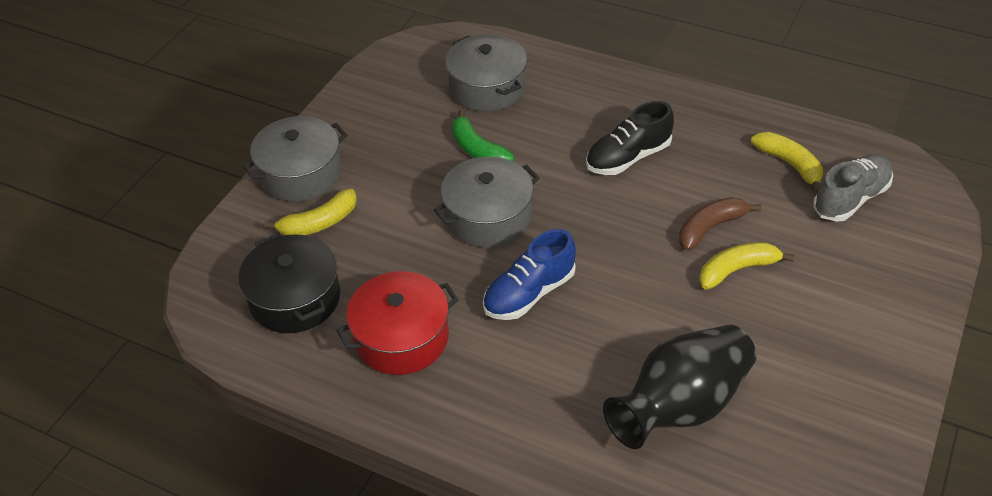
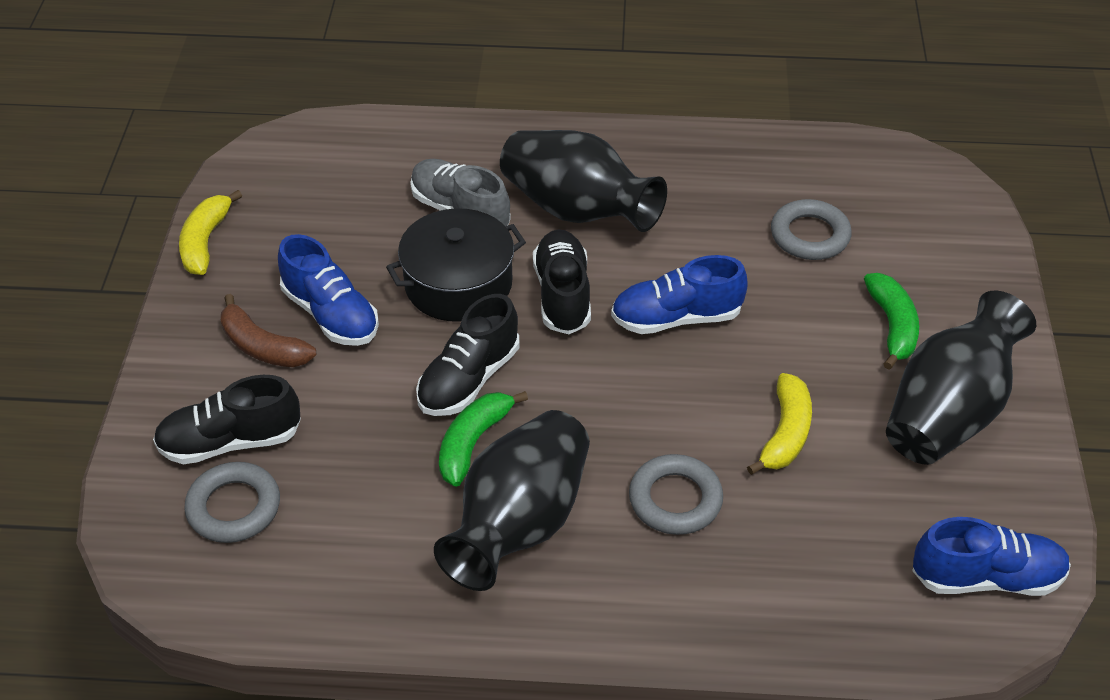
black shoe: [586,101,674,175] = 1 -> [153,375,301,464] [416,294,519,416] [533,230,591,334] = 3
black vase: [603,325,757,449] = 1 -> [434,410,590,591] [500,130,667,232] [886,290,1036,465] = 3
blue shoe: [483,229,576,320] = 1 -> [278,234,379,346] [611,255,748,334] [912,517,1071,596] = 3
green banana: [452,109,514,161] = 1 -> [439,391,528,487] [864,273,919,370] = 2
grey pot: [243,116,347,202] [433,157,540,247] [445,34,527,112] = 3 -> none = 0
grey ring: none = 0 -> [184,462,280,543] [629,454,723,535] [771,199,852,260] = 3
red pot: [337,271,459,375] = 1 -> none = 0
yellow banana: [264,189,357,235] [699,242,794,290] [751,132,823,193] = 3 -> [179,190,242,275] [747,373,812,475] = 2

